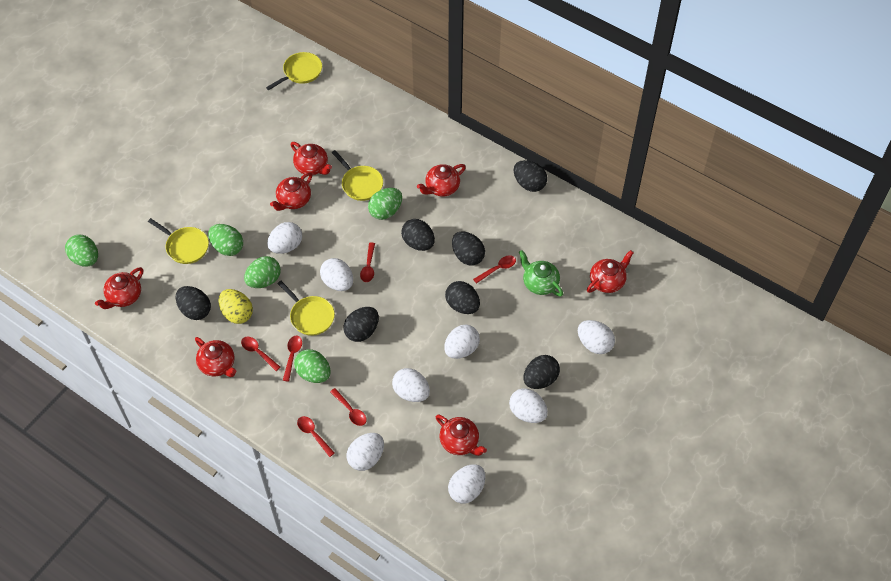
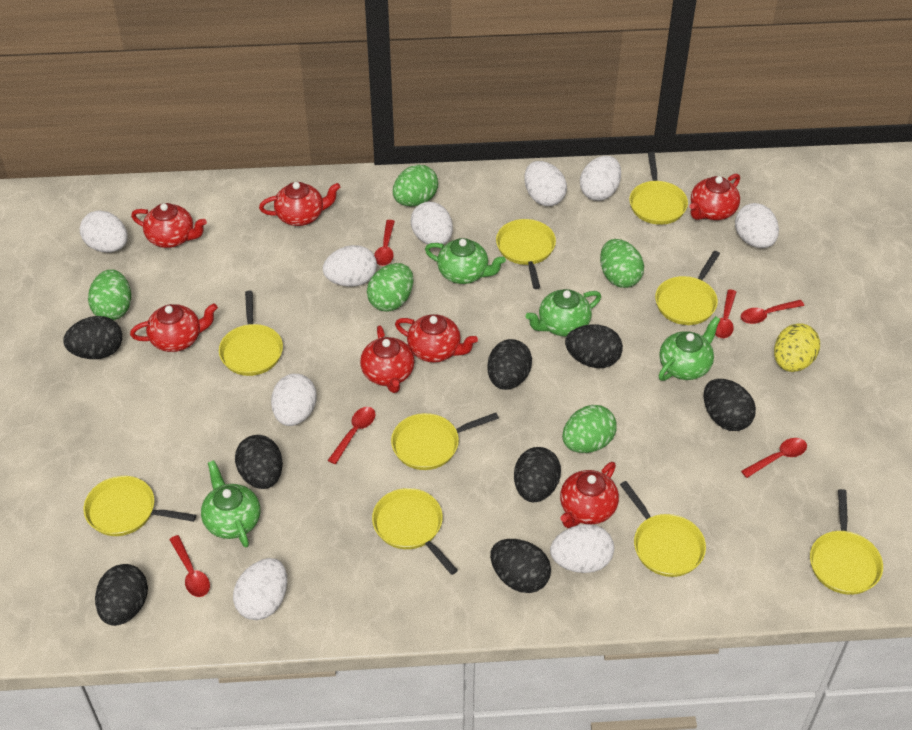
black egg: [176,286,211,320] [343,307,379,342] [401,219,435,251] [445,281,480,314] [452,232,485,266] [514,160,547,192] [523,355,560,389] = 7 -> [63,316,122,359] [95,564,148,626] [235,435,283,489] [487,339,532,390] [490,539,551,593] [514,447,561,502] [565,324,623,368] [704,379,756,431] = 8
green teapot: [519,250,563,297] = 1 -> [201,460,260,548] [425,238,506,284] [526,289,601,336] [659,316,721,381] = 4
white egg: [267,222,302,254] [320,258,353,291] [347,433,384,471] [392,368,430,402] [444,325,480,359] [448,464,485,504] [509,388,548,423] [578,320,615,354] = 8 -> [80,210,128,252] [233,558,287,620] [271,374,317,426] [323,245,377,287] [411,202,453,244] [524,161,567,206] [550,524,614,573] [580,156,621,201] [735,203,779,248] = 9
yellow pan: [148,218,209,264] [266,52,322,90] [277,281,335,336] [332,150,383,201] = 4 -> [84,476,196,536] [219,291,283,376] [372,488,458,575] [391,413,499,470] [496,219,556,289] [620,481,706,577] [629,152,688,225] [655,251,720,325] [810,489,883,595] = 9

